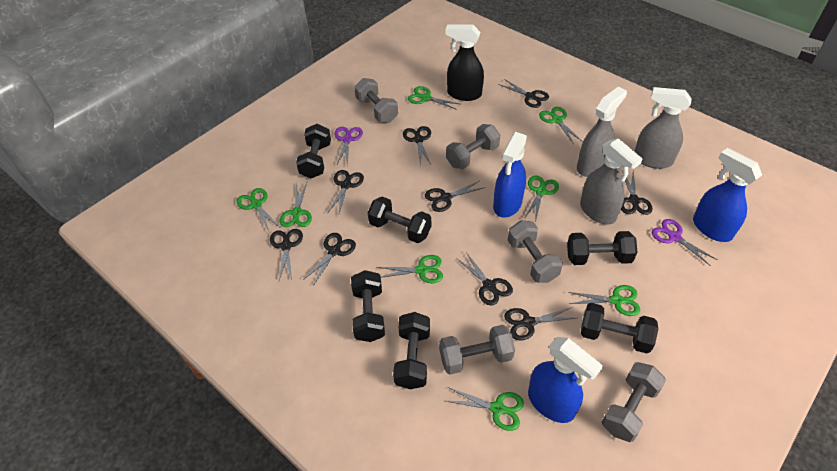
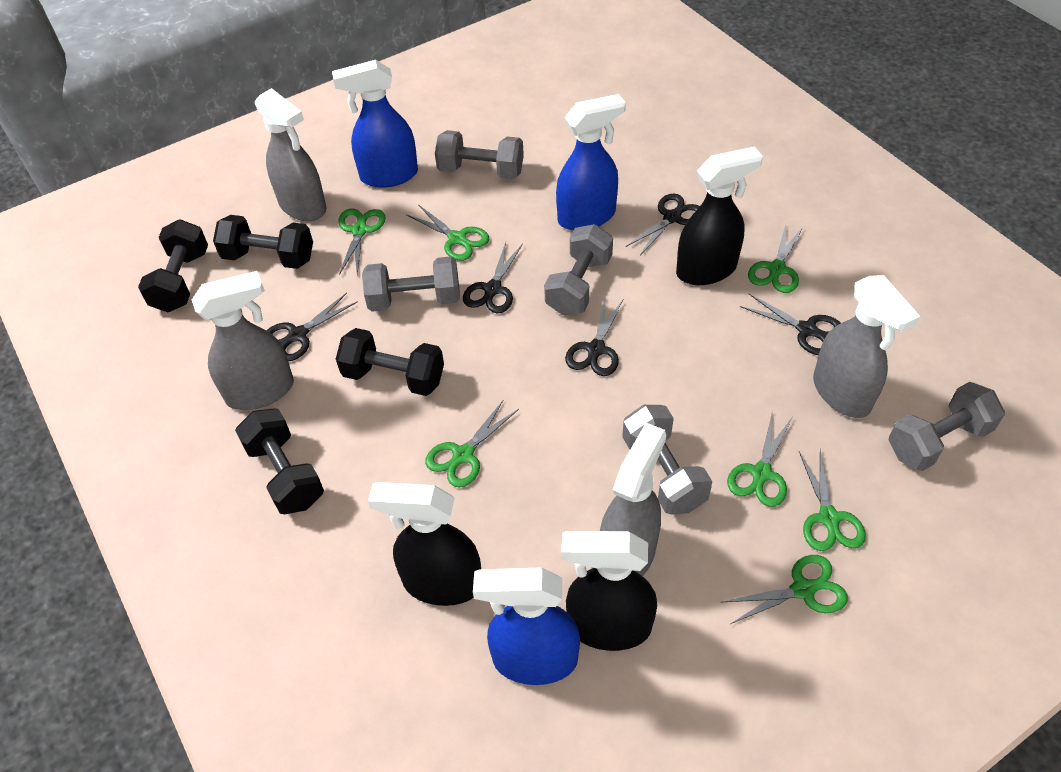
black dumbbell: [296,124,331,178] [351,270,385,342] [368,197,431,243] [393,312,430,389] [567,231,637,265] [581,303,658,353] = 6 -> [138,219,208,312] [213,215,313,269] [235,409,324,514] [336,328,444,396] = 4
black scissors: [270,229,303,280] [303,233,356,286] [327,170,364,216] [403,126,431,165] [425,181,483,212] [456,252,513,306] [498,79,549,108] [504,307,575,341] [621,171,652,215] = 9 -> [266,293,358,361] [463,242,523,313] [565,299,623,376] [626,193,700,255] [740,294,840,355] = 5
black spray bottle: [446,24,484,101] = 1 -> [368,482,481,606] [561,531,657,651] [676,147,763,285] = 3
green scissors: [237,188,279,231] [280,182,312,227] [377,255,443,283] [408,86,459,110] [446,387,524,431] [525,176,559,219] [539,107,583,143] [568,285,640,316] = 8 -> [339,209,386,275] [406,204,489,261] [425,401,519,487] [722,555,848,624] [727,411,793,507] [748,224,804,293] [799,449,866,551] = 7
grey spray bottle: [577,87,627,177] [580,138,643,225] [634,87,692,169] = 3 -> [192,271,294,410] [255,88,326,221] [600,423,666,576] [813,275,920,418] = 4
purple scissors: [334,127,363,166] [652,219,718,266] = 2 -> none = 0

